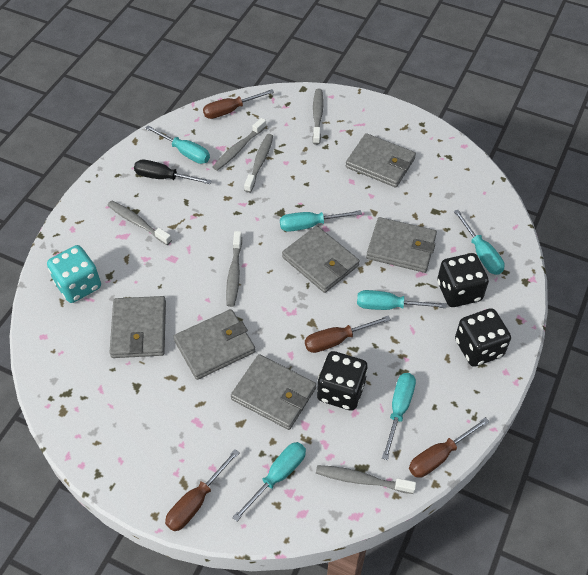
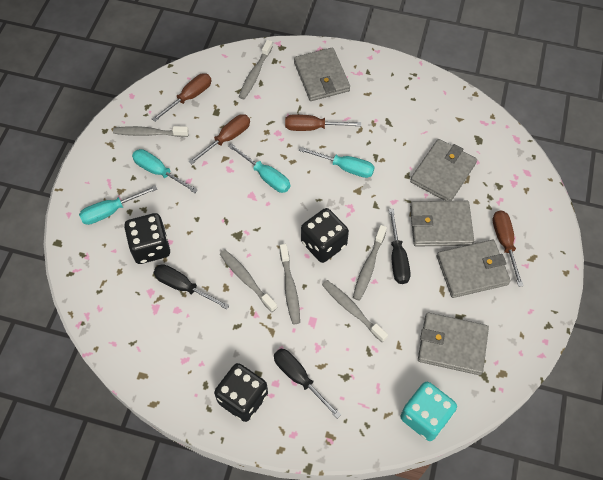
black screwdriver: [134,160,211,184] = 1 -> [154,264,230,309] [274,349,341,419] [389,208,411,284] = 3
grey wallet: [109,296,166,358] [173,309,255,380] [231,354,316,430] [282,226,360,293] [346,133,416,187] [366,217,437,273] = 6 -> [294,47,350,101] [410,139,477,201] [410,201,474,247] [418,312,489,375] [437,240,511,298] = 5
turquoise screwdriver: [145,125,210,164] [232,442,306,522] [280,210,362,232] [357,290,446,310] [382,373,416,460] [454,210,505,275] = 6 -> [79,185,157,225] [132,149,198,193] [228,143,290,193] [299,147,375,178] = 4

